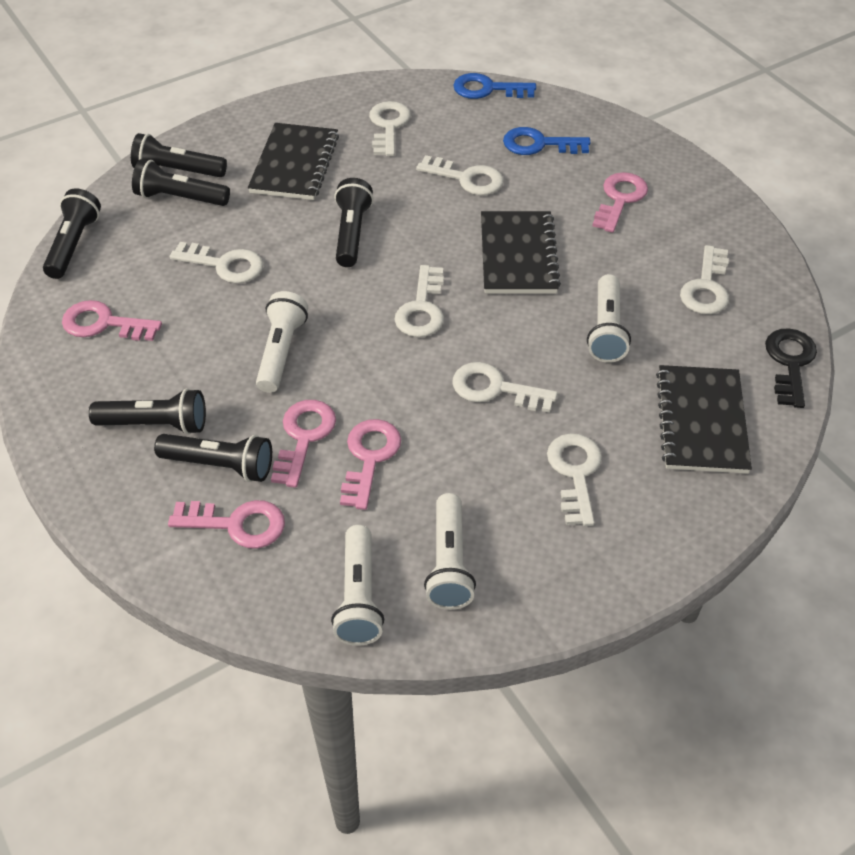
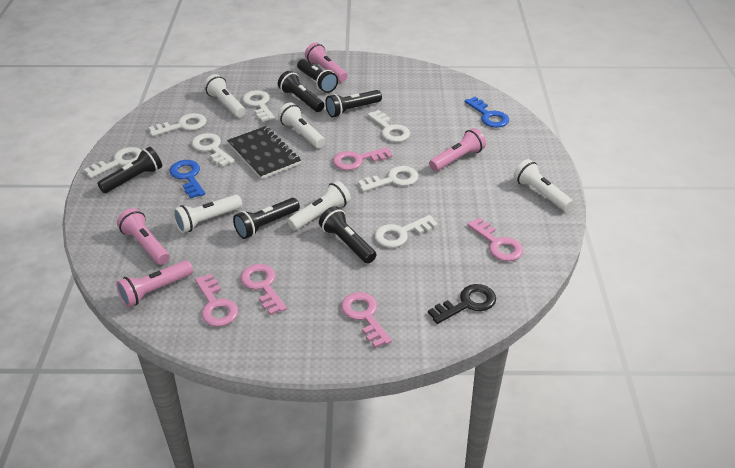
black notebook: [248,123,339,200] [481,211,561,294] [656,365,752,474] = 3 -> [227,126,301,179] = 1
pink flashlight: none = 0 -> [116,260,193,307] [117,208,170,265] [305,42,348,82] [429,128,486,171] = 4
white flashlight: [256,291,308,393] [331,525,384,646] [424,493,476,610] [587,274,631,363] = 4 -> [173,195,242,233] [204,74,245,117] [278,103,325,148] [287,181,351,230] [514,159,573,211] = 5

